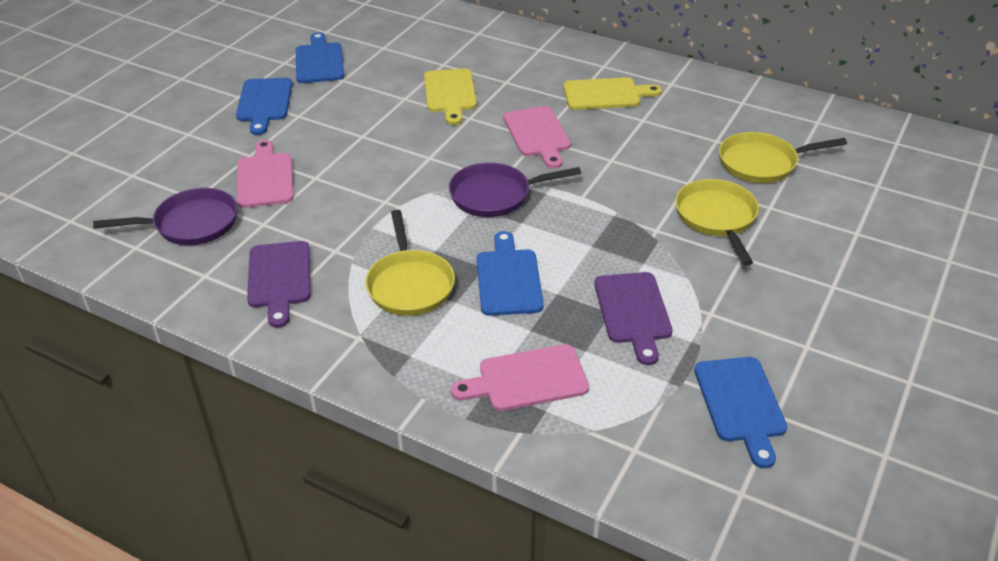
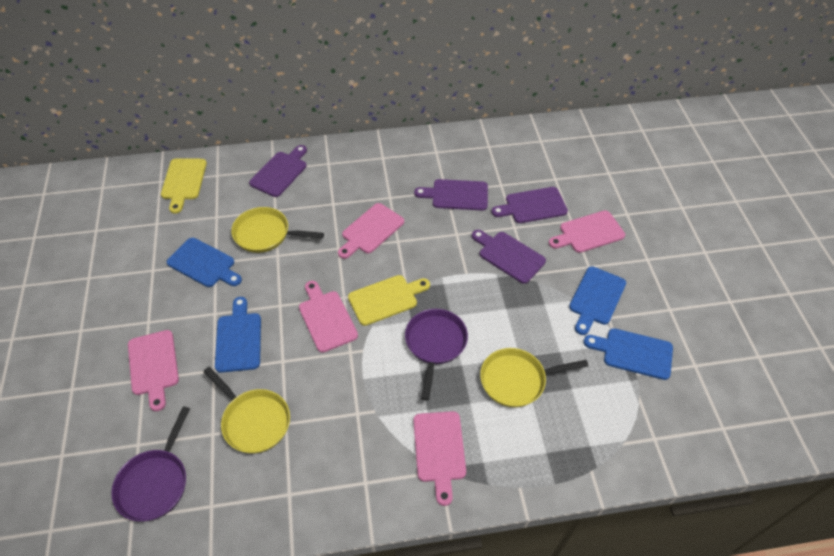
pink cutting board: [237,140,294,208] [451,344,589,411] [503,106,571,168] = 3 -> [128,330,179,411] [299,281,358,353] [338,203,404,259] [413,411,466,506] [549,210,625,253] = 5
purple cutting board: [247,241,310,328] [594,272,672,365] = 2 -> [249,145,307,197] [414,179,488,210] [472,230,546,284] [491,187,568,223] = 4

